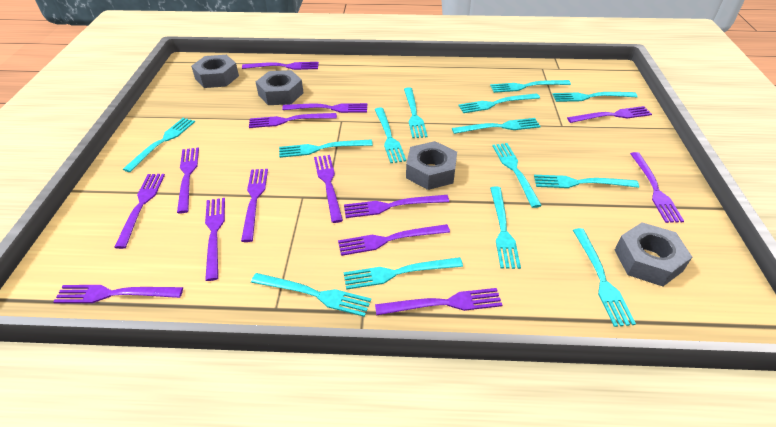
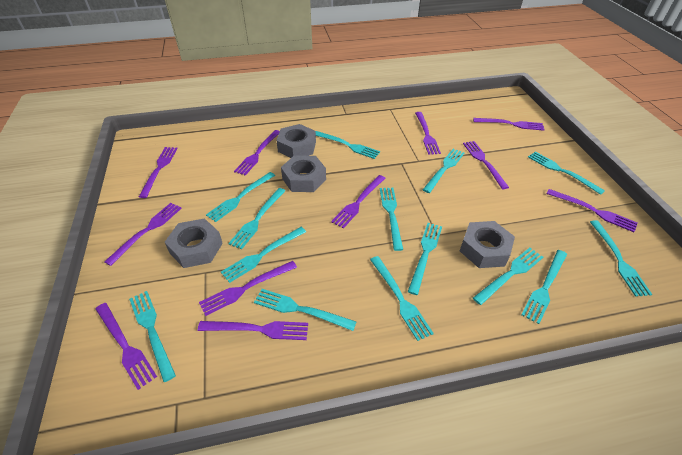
purple fork: [54,285,183,303] [114,174,165,249] [177,147,199,214] [205,198,225,281] [241,169,268,242] [242,62,319,70] [249,113,337,128] [282,103,367,113] [314,155,343,223] [338,224,450,256] [344,195,449,218] [375,288,502,315] [567,106,652,123] [630,152,684,223] = 14 -> [96,303,157,390] [104,203,182,266] [139,147,178,198] [198,321,308,340] [199,261,297,316] [234,130,280,175] [331,175,385,228] [415,112,441,155] [463,141,509,189] [473,118,545,131] [547,189,638,232] = 11

